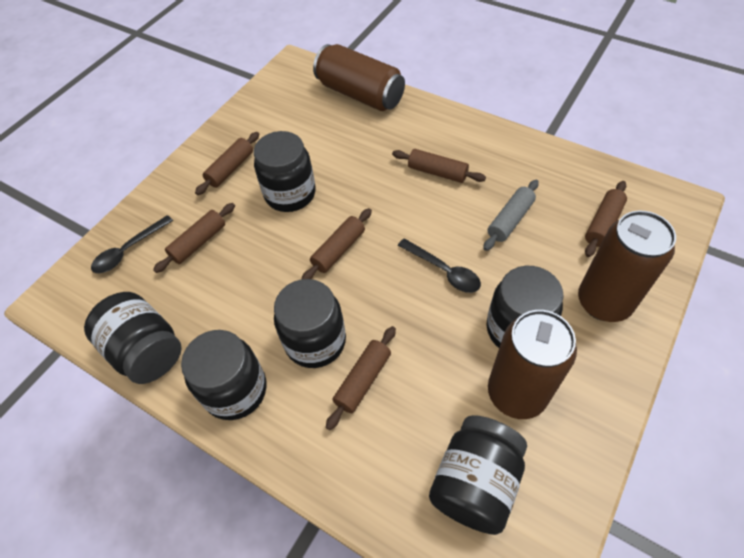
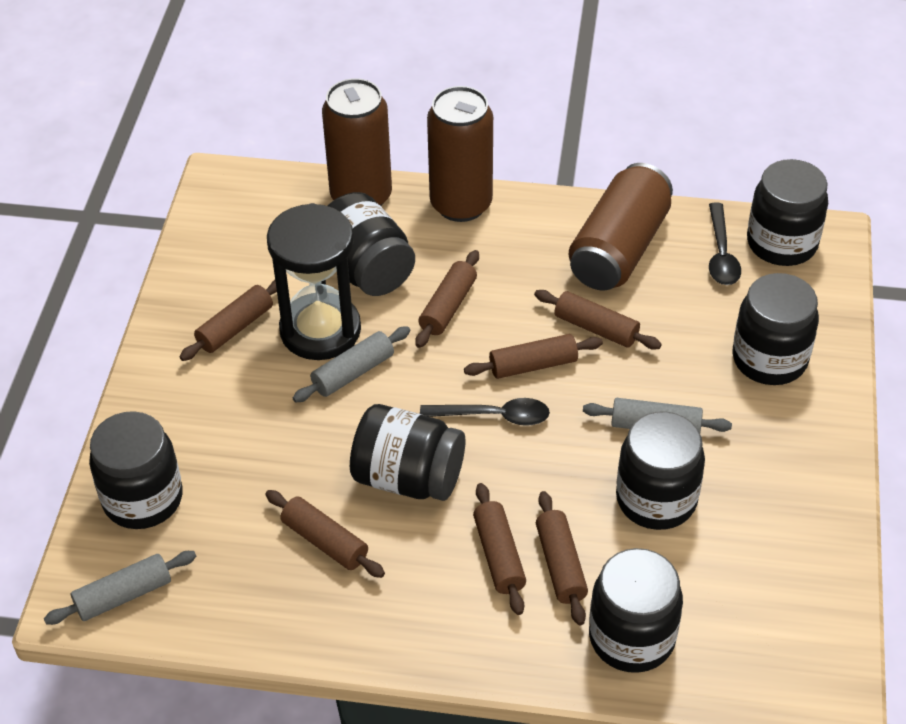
black hourglass: none = 0 -> [267,203,361,360] = 1
black jar: [84,292,182,384] [181,330,267,420] [254,131,315,212] [274,279,346,368] [429,415,527,535] [486,266,564,348] = 6 -> [89,411,183,529] [328,192,415,296] [350,404,465,501] [589,548,683,673] [616,411,705,530] [732,273,819,385] [747,159,828,266] = 7
brown rolling pin: [153,203,235,273] [195,132,259,195] [302,208,372,279] [326,326,396,430] [392,149,486,183] [585,181,627,257] = 6 -> [180,280,277,361] [266,490,385,578] [415,250,479,348] [464,334,603,379] [473,483,526,615] [534,290,662,349] [536,491,588,625] = 7
grey rolling pin: [483,180,539,251] = 1 -> [44,551,196,625] [293,326,410,402] [583,398,732,433] = 3

